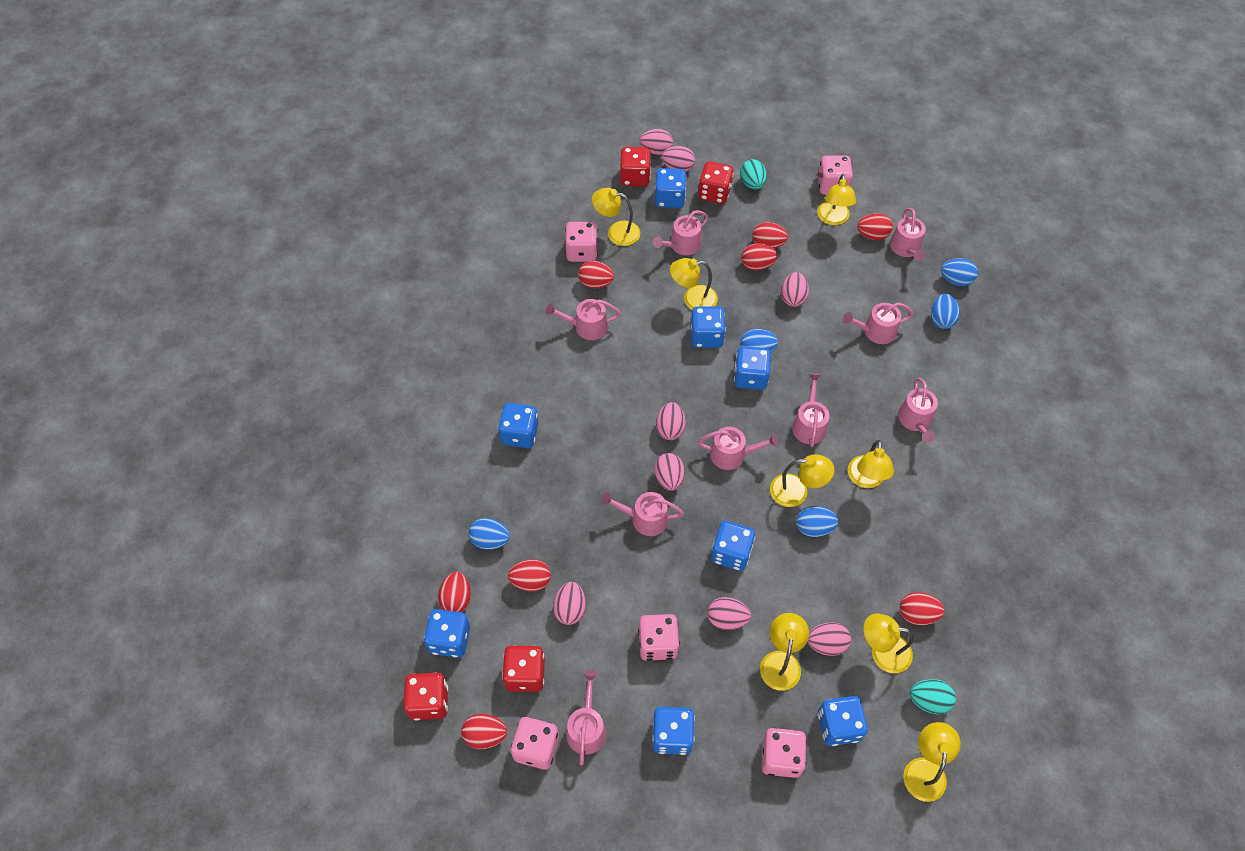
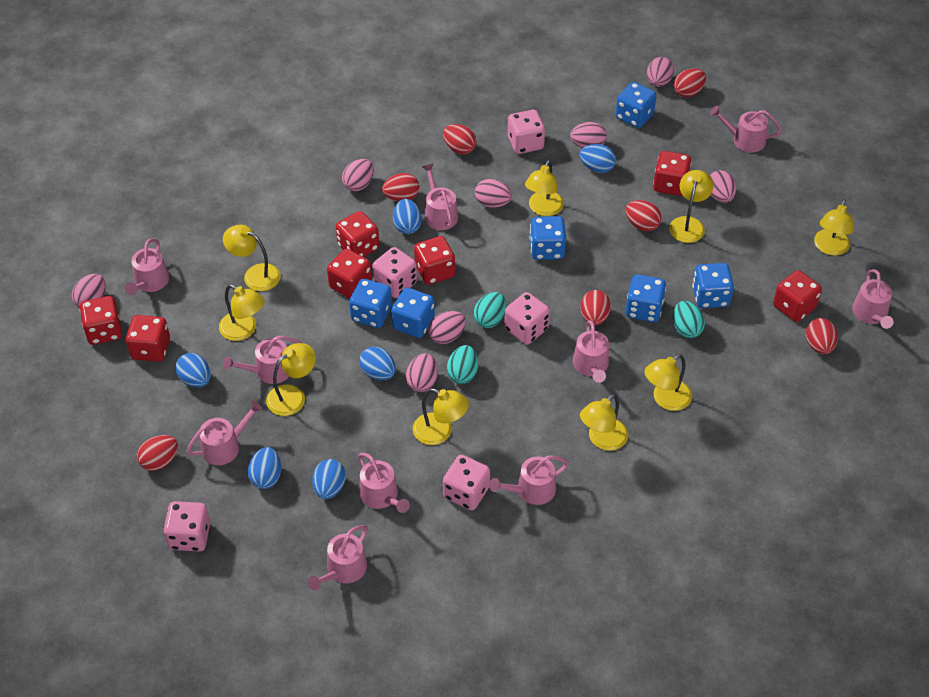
blue dice: [424,609,470,658] [498,403,538,448] [653,707,695,755] [655,168,687,208] [691,306,726,348] [711,521,755,571] [734,346,771,390] [818,696,868,746] = 8 -> [349,279,392,328] [391,288,435,338] [530,216,566,260] [616,82,657,128] [626,274,666,322] [692,263,734,308] = 6
blue egg: [469,518,510,550] [740,329,778,353] [796,506,838,537] [931,294,960,329] [941,258,978,286] = 5 -> [175,353,211,387] [248,447,281,489] [312,459,346,499] [359,347,396,380] [393,199,422,234] [580,144,616,173] = 6
pink watering can: [546,299,621,340] [566,670,606,765] [601,492,684,536] [653,210,709,255] [697,427,779,470] [792,373,829,447] [843,303,913,344] [890,208,926,261] [898,378,938,443] = 9 -> [125,238,169,295] [186,401,263,465] [223,336,301,384] [308,525,368,590] [358,453,410,513] [422,164,458,230] [489,455,569,505] [573,320,609,383] [710,106,782,152] [852,269,894,329] = 10
red dice: [404,672,448,721] [502,645,545,692] [620,147,651,186] [698,161,734,204] = 4 -> [80,296,122,345] [126,315,170,362] [327,249,372,299] [336,211,379,257] [414,236,455,285] [653,151,692,196] [773,270,822,322] = 7
red egg: [438,572,471,612] [461,714,507,749] [508,559,551,592] [578,261,614,288] [741,243,778,271] [752,222,788,249] [857,213,893,240] [900,592,945,625] = 8 -> [137,435,178,471] [382,173,419,201] [443,124,476,154] [580,290,611,325] [626,200,662,231] [674,68,706,97] [806,318,838,354] = 7
turquoise egg: [740,159,767,189] [910,679,956,714] = 2 -> [447,345,478,384] [474,292,506,328] [673,301,705,338] = 3
yellow lamp: [592,188,640,246] [670,258,718,310] [760,613,809,691] [770,454,834,507] [817,174,856,225] [848,440,894,488] [864,613,913,673] [903,722,961,802] = 8 -> [219,284,265,341] [223,225,281,291] [266,343,316,416] [413,388,469,445] [525,160,564,216] [580,394,628,451] [644,354,692,411] [669,170,714,243] [814,199,854,256] = 9

